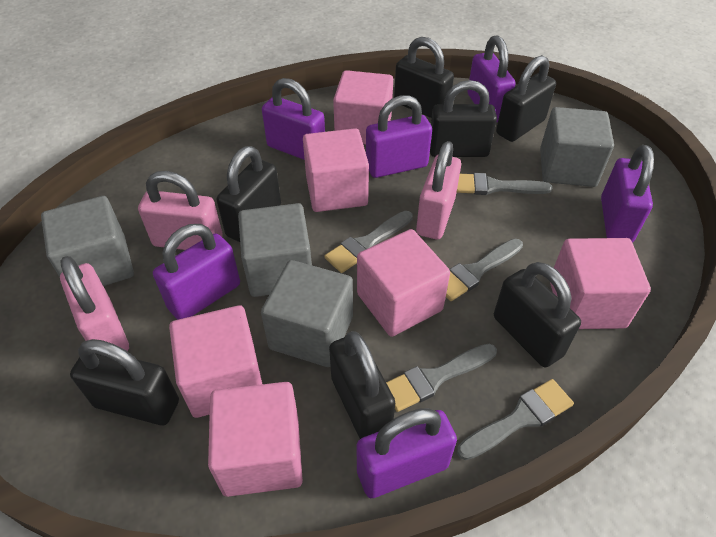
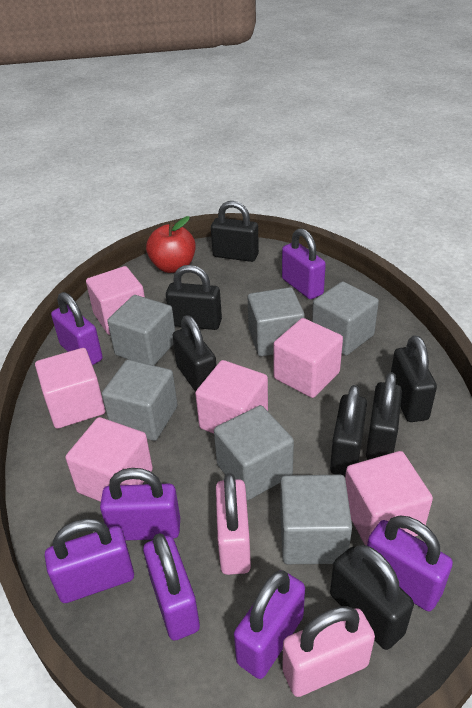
grey brush: [325,211,413,273] [386,344,497,412] [446,239,523,301] [456,173,552,195] [457,379,574,460] = 5 -> none = 0
grey cube: [41,196,134,286] [238,203,312,297] [261,260,353,367] [540,107,614,187] = 4 -> [102,360,178,441] [107,295,175,365] [214,405,294,500] [248,287,305,356] [280,475,352,564] [312,281,379,356] = 6
pink padlock: [60,256,129,351] [138,171,223,250] [416,141,461,239] = 3 -> [216,473,251,575] [282,606,375,697] = 2
purple padlock: [153,224,240,320] [262,78,325,160] [357,408,457,498] [366,95,432,178] [468,35,516,122] [601,145,654,243] = 6 -> [45,519,134,603] [51,292,103,365] [100,468,180,541] [143,533,200,641] [234,570,305,679] [282,228,326,299] [367,515,453,611] = 7
red apple: none = 0 -> [146,216,196,273] = 1

